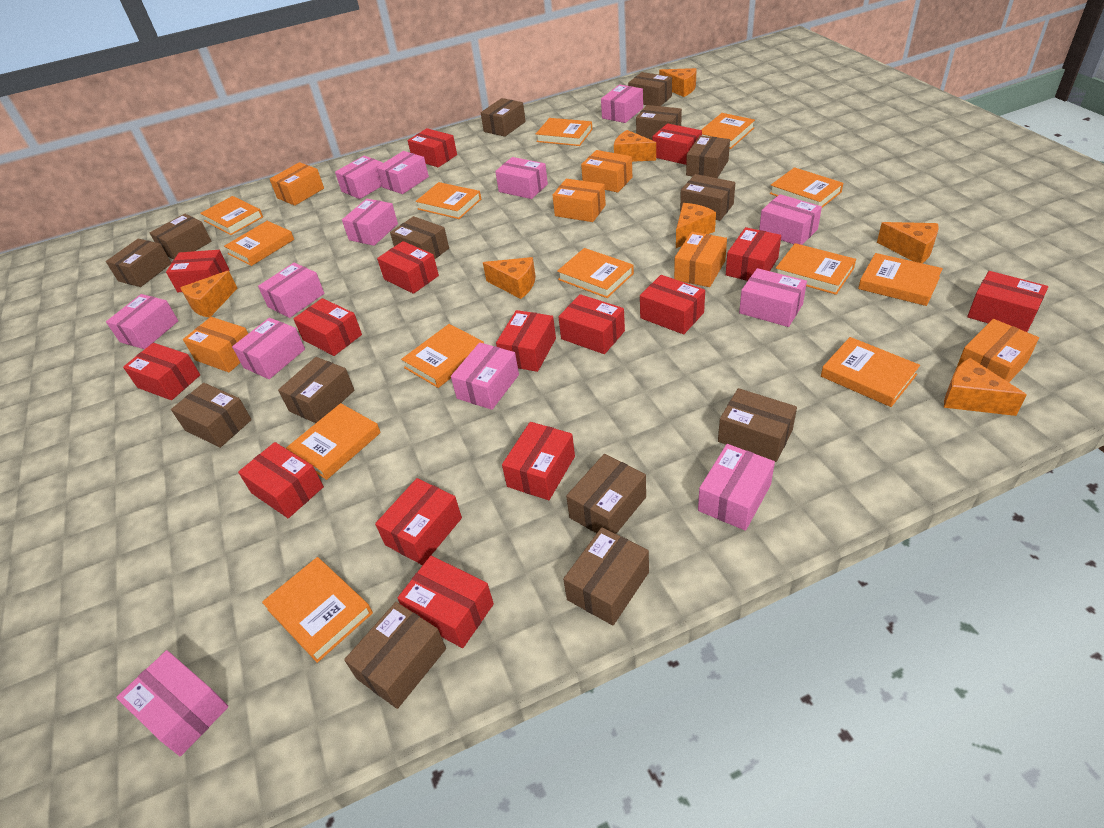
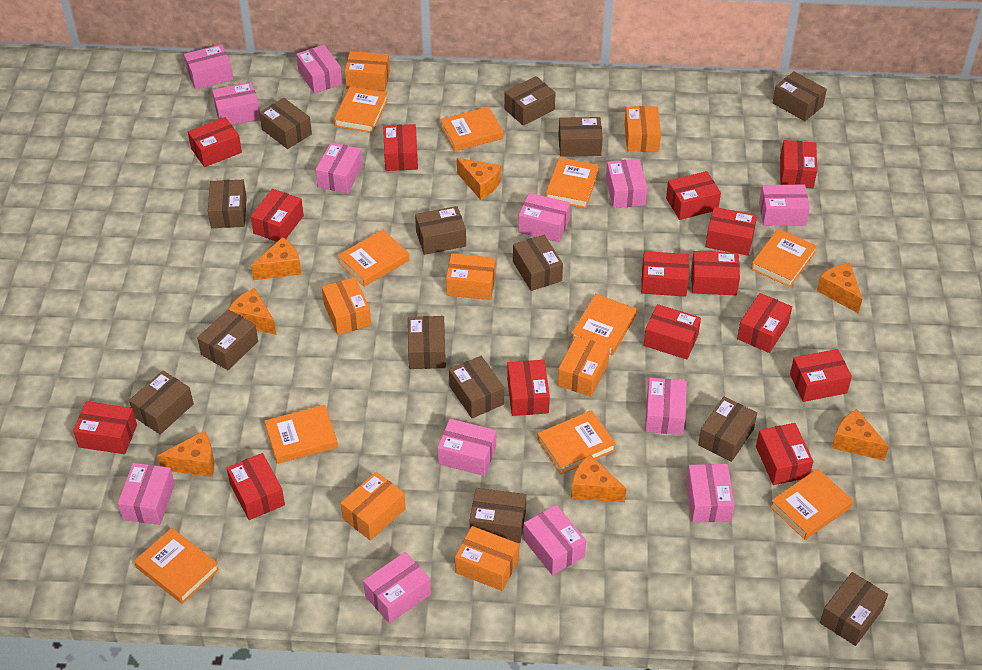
orange book: [200,196,263,235] [224,221,294,266] [262,557,373,663] [286,403,381,480] [401,324,484,388] [416,182,481,219] [536,118,592,146] [557,248,634,298] [701,113,755,149] [770,167,843,208] [776,243,856,295] [821,337,920,407] [858,253,943,306] = 13 -> [134,528,219,604] [265,405,338,464] [334,86,388,133] [338,230,410,287] [440,107,503,152] [537,410,616,474] [545,157,599,208] [571,294,637,355] [751,229,817,287] [770,468,853,540] = 10
orange box: [183,317,248,372] [270,162,324,206] [552,179,606,222] [581,150,632,193] [674,232,727,287] [955,319,1039,382] = 6 -> [322,277,371,335] [341,472,406,541] [345,51,390,91] [446,253,496,300] [455,526,519,591] [558,336,610,397] [625,106,661,152] = 7

